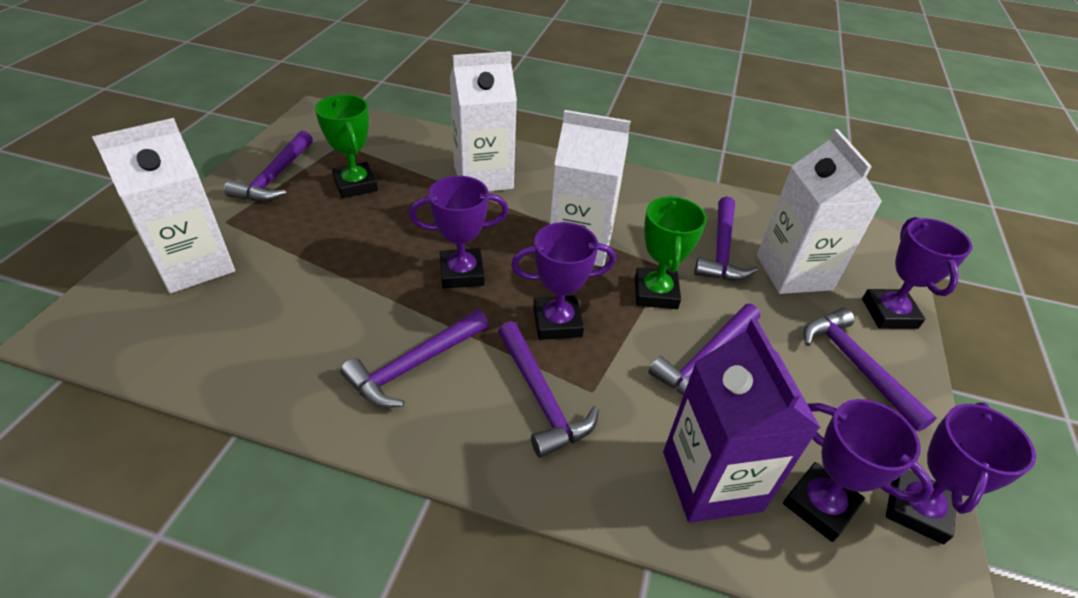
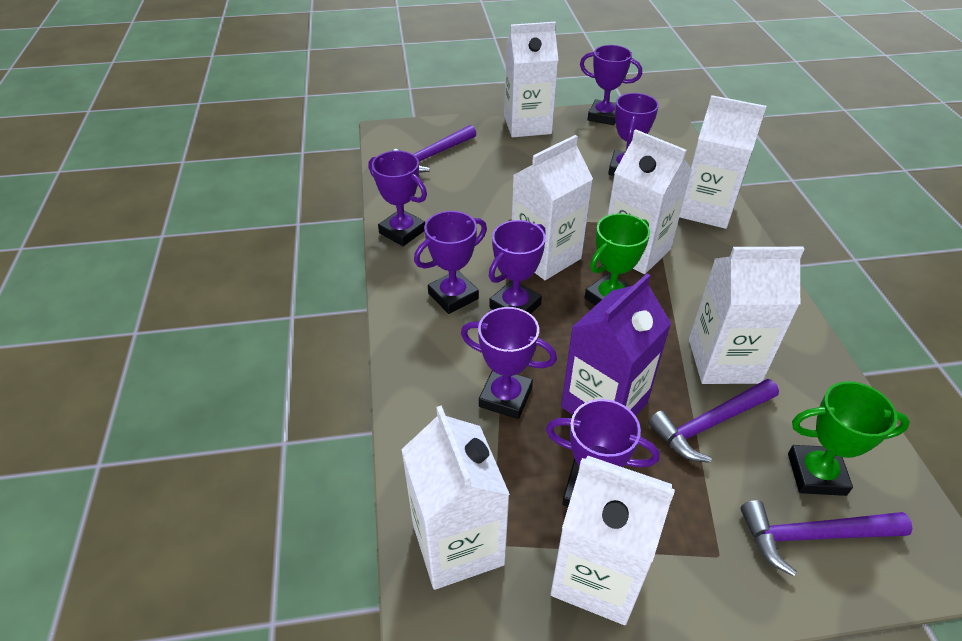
purple hammer: [224,131,313,201] [340,310,489,408] [498,321,599,458] [648,304,760,395] [694,196,758,281] [804,308,937,431] = 6 -> [392,125,476,173] [648,379,779,463] [740,500,912,576] = 3
purple trophy: [409,176,509,289] [511,222,616,340] [783,399,934,542] [862,217,972,329] [886,402,1036,544] = 5 -> [369,151,427,246] [414,211,487,314] [461,307,557,419] [489,220,546,314] [546,399,660,507] [580,45,642,125] [608,93,659,176] = 7
white carton: [92,118,235,293] [450,51,517,192] [550,110,631,267] [757,129,882,294] = 4 -> [401,405,510,590] [504,22,558,137] [512,135,593,280] [551,456,675,625] [608,130,692,274] [680,95,766,229] [689,247,804,384] = 7

